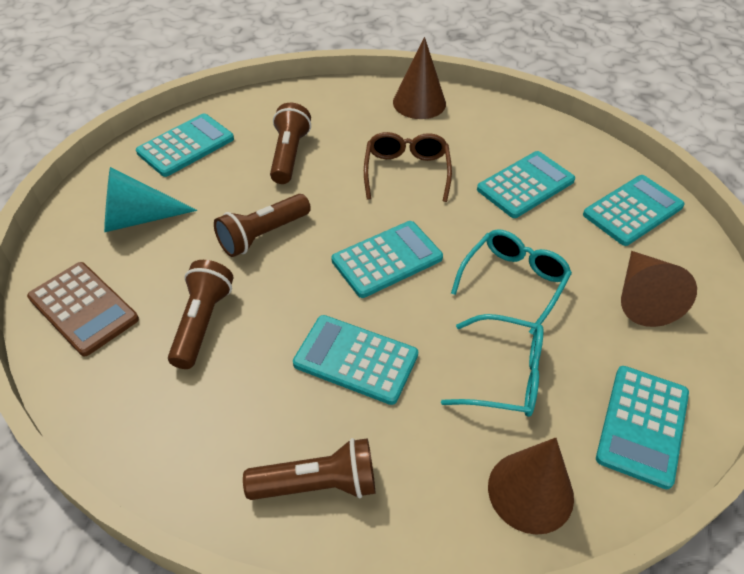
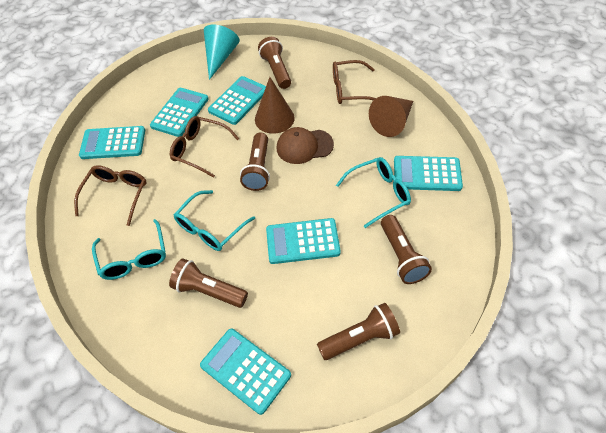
brown calculator: [27,262,139,357] = 1 -> none = 0
brown cap: none = 0 -> [277,127,334,164] = 1
brown cone: [393,37,446,119] [488,438,574,535] [621,251,697,327] = 3 -> [255,77,295,134] [369,96,413,137] = 2
brown flashlight: [168,260,233,369] [214,194,311,257] [243,438,375,500] [270,103,311,184] = 4 -> [169,259,248,308] [240,132,270,191] [258,37,291,89] [317,303,400,360] [381,215,432,284] = 5
brown glasses: [364,132,452,202] = 1 -> [74,165,147,226] [170,116,239,178] [333,60,376,104] = 3
turquoise glasses: [441,314,544,417] [451,229,572,335] = 2 -> [92,219,166,280] [174,190,255,251] [336,157,411,228] = 3

